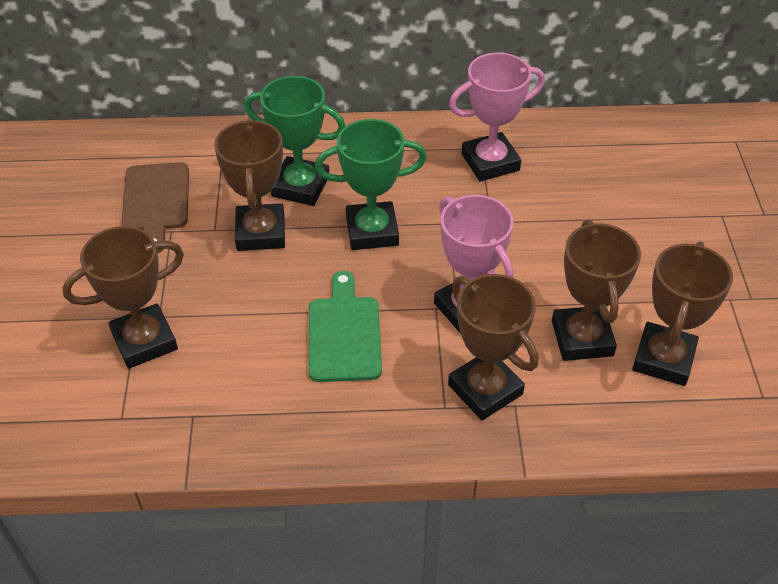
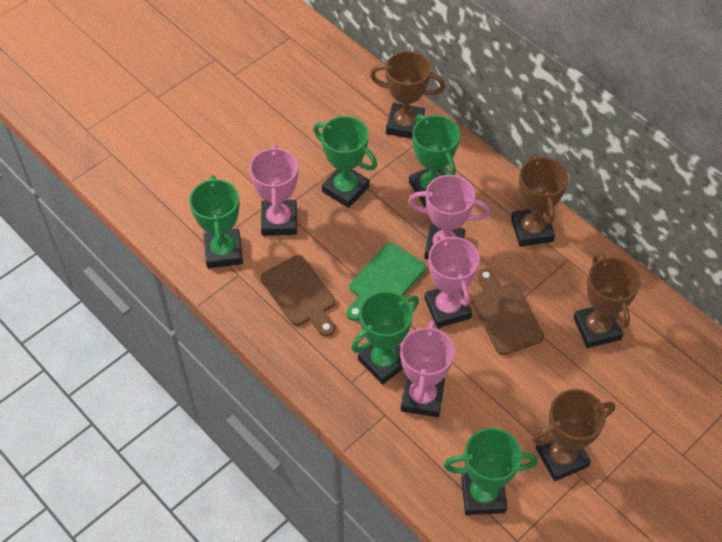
brown cutting board: [122,162,189,253] = 1 -> [261,255,335,337] [472,268,544,355] = 2
brown trophy: [62,226,184,369] [214,118,285,251] [448,274,539,420] [552,219,641,361] [632,241,733,386] = 5 -> [370,51,445,139] [511,154,569,247] [533,389,615,481] [573,252,641,348] = 4
green trophy: [244,76,345,206] [315,119,427,250] = 2 -> [189,175,243,268] [313,116,377,208] [351,291,419,385] [409,114,460,207] [443,428,538,515] = 5
pink trophy: [434,195,514,334] [449,53,545,181] = 2 -> [249,144,298,236] [400,320,454,417] [408,175,490,259] [425,233,480,328] = 4

